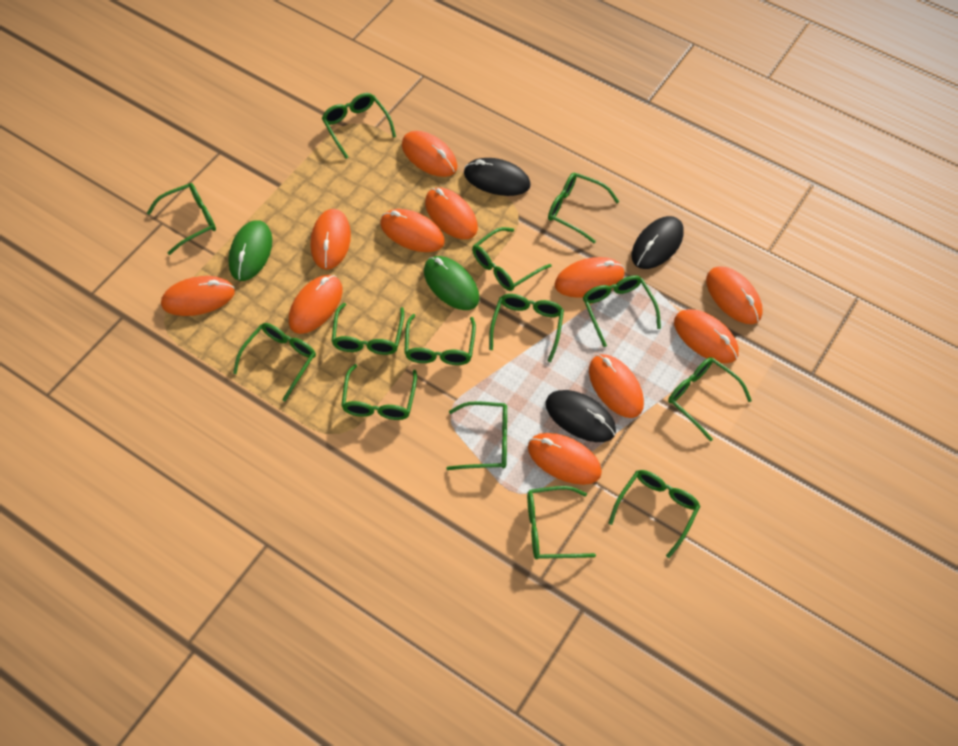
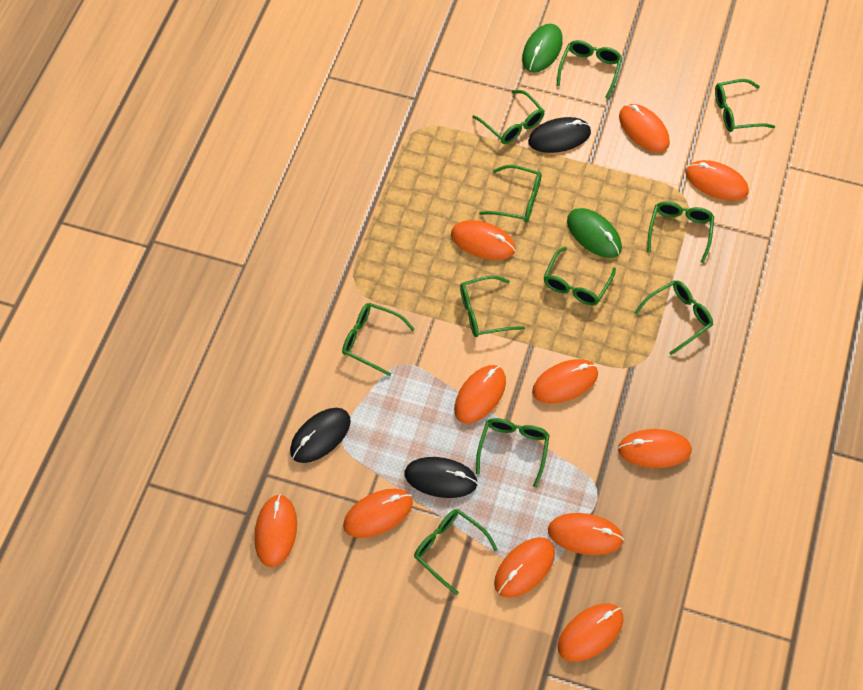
green glasses: [147,183,216,255] [233,323,316,401] [322,93,396,159] [331,303,404,355] [341,364,417,420] [404,314,476,365] [446,401,507,470] [472,227,552,291] [489,294,564,362] [527,486,596,560] [548,172,619,243] [583,275,661,347] [608,470,700,558] [668,357,752,441] = 14 -> [342,303,414,376] [414,509,498,595] [460,276,525,337] [472,90,545,144] [476,418,550,487] [479,165,542,222] [544,247,616,305] [557,40,622,99] [635,280,713,355] [647,201,714,263] [715,79,775,132] = 11

